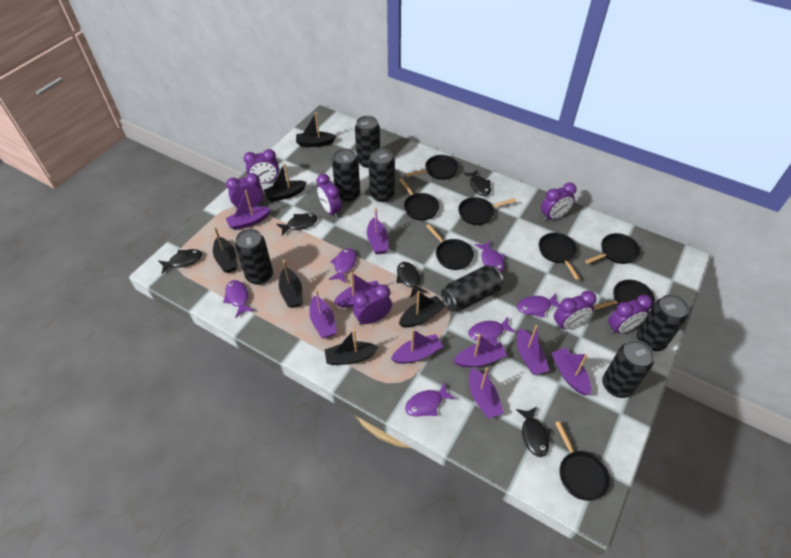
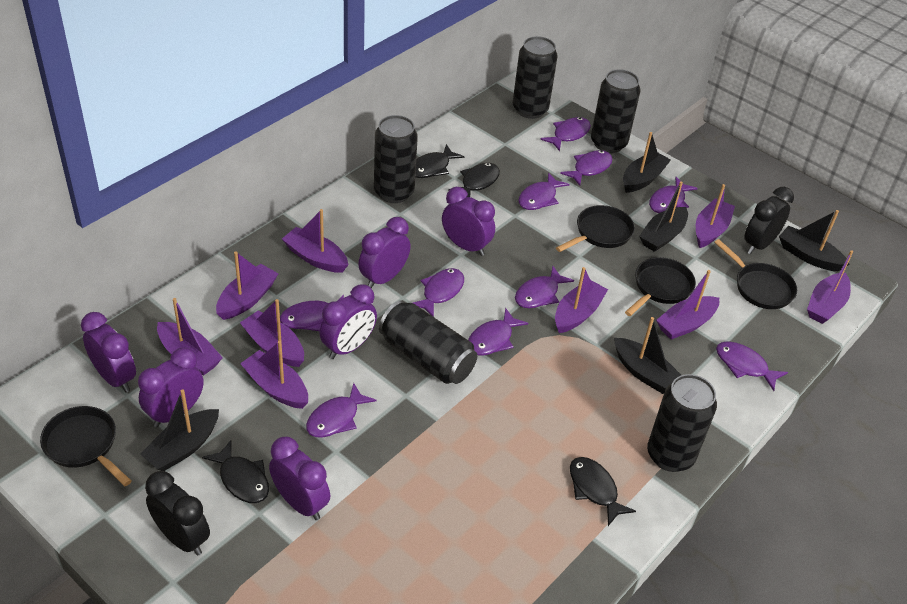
black boat: [213,226,238,273] [264,163,307,202] [279,260,303,308] [296,113,336,147] [325,329,379,365] [399,291,445,328] = 6 -> [140,389,219,471] [614,317,681,394] [623,132,671,193] [639,181,688,252] [779,210,850,271] = 5
black can: [235,229,273,285] [332,149,360,202] [355,116,380,168] [368,149,395,202] [441,265,504,312] [602,340,654,398] [637,294,689,351] = 7 -> [374,115,418,203] [379,300,477,384] [513,36,558,119] [591,69,640,153] [647,374,717,472] = 5
black clock: none = 0 -> [145,471,210,556] [744,187,794,254] = 2
black fish: [158,249,202,274] [277,213,318,236] [396,262,428,298] [463,169,491,196] [516,407,552,457] = 5 -> [202,440,269,503] [415,144,465,178] [448,163,500,197] [570,457,636,526] = 4
black pan: [399,178,440,220] [406,155,459,180] [426,224,474,270] [458,197,516,225] [539,233,580,280] [555,421,610,501] [585,233,640,264] [594,280,655,310] = 8 -> [40,406,132,486] [556,205,635,252] [625,257,696,316] [714,239,797,309] = 4
purple clock: [226,173,264,209] [244,149,279,184] [317,174,342,218] [353,284,392,325] [541,182,577,221] [554,290,596,330] [608,295,653,334] = 7 -> [81,312,136,392] [138,348,204,427] [269,437,330,520] [319,284,377,359] [358,217,410,288] [442,187,495,256] = 6
purple fish: [223,280,254,317] [329,248,356,283] [405,382,455,417] [468,317,516,343] [475,241,505,272] [517,293,560,318] = 6 -> [280,295,344,331] [306,383,377,438] [413,268,464,317] [468,308,528,356] [515,266,574,308] [518,173,570,210] [540,117,591,151] [560,150,612,186] [649,177,698,213] [716,341,788,391] = 10

